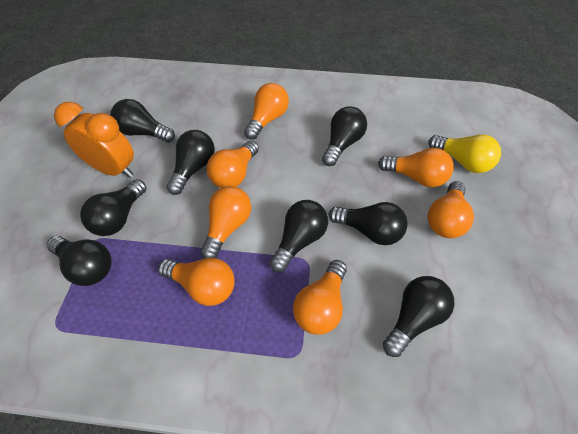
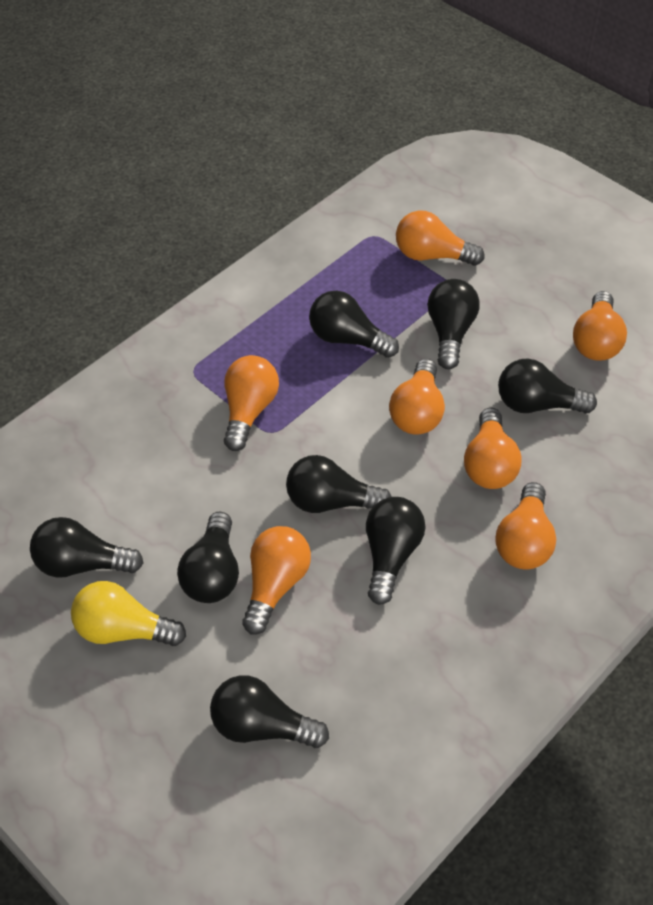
orange clock: [54,102,134,178] = 1 -> none = 0

